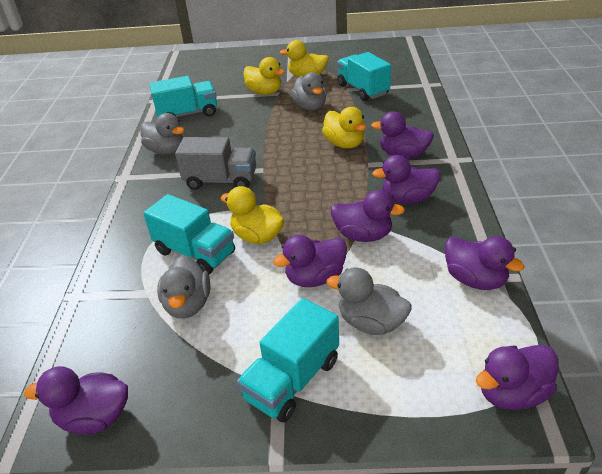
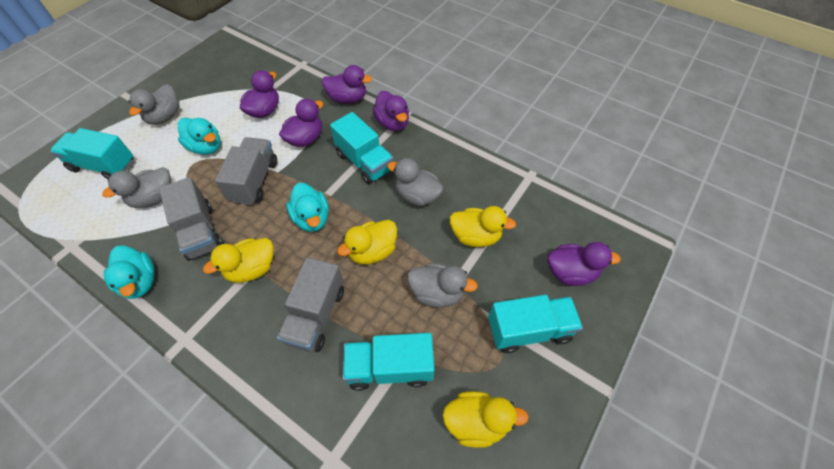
grey truck: [175,137,256,190] = 1 -> [159,177,223,261] [215,137,277,205] [277,257,344,352] = 3
purple duck: [24,366,128,435] [273,235,347,287] [331,190,405,242] [371,111,434,159] [372,155,440,204] [445,236,524,290] [476,345,559,410] = 7 -> [240,70,279,118] [279,99,323,147] [322,65,372,104] [373,91,409,131] [548,242,621,286] = 5
turquoise duck: none = 0 -> [104,245,155,299] [178,118,221,155] [287,183,329,232] = 3

